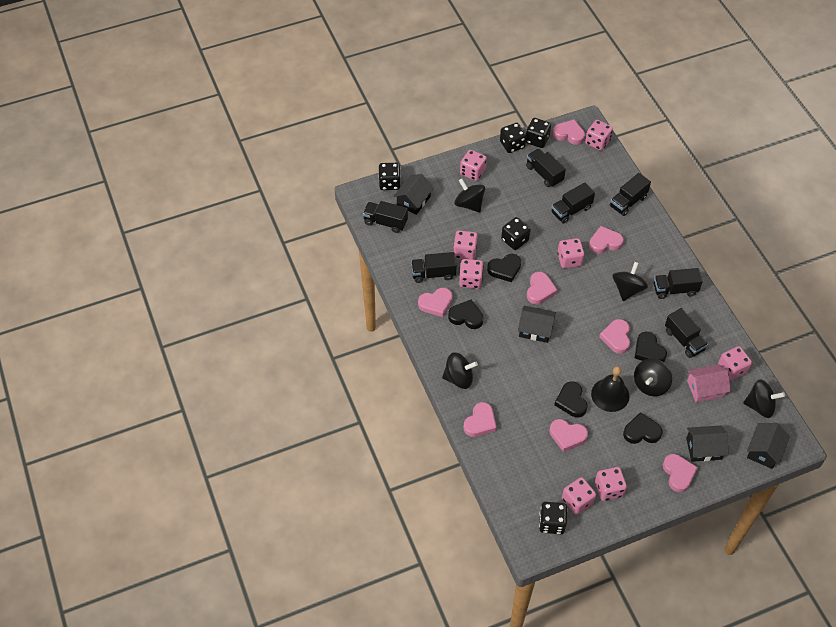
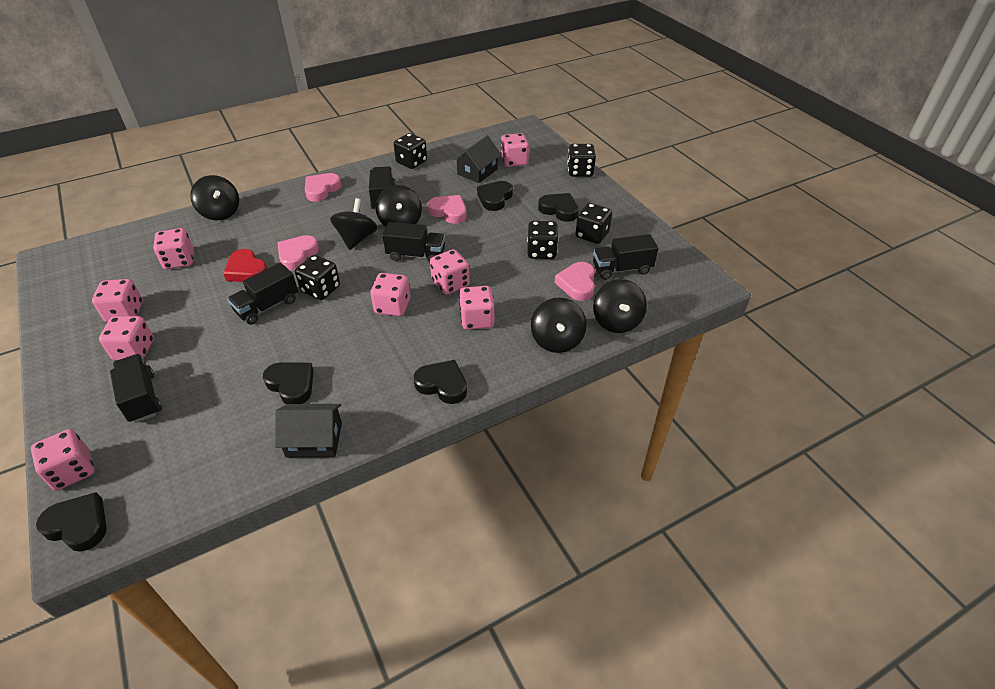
black bell: [591,366,629,412] = 1 -> none = 0
black house: [393,174,434,215] [518,306,556,343] [686,425,728,462] [747,423,790,469] = 4 -> [275,404,342,458] [453,136,502,183] = 2
black truck: [363,201,408,233] [411,252,457,283] [526,148,566,187] [551,182,595,224] [610,173,651,216] [654,268,703,299] [665,308,708,358] = 7 -> [110,354,162,423] [227,263,298,325] [369,166,396,210] [383,222,445,263] [593,234,659,280] = 5
pink heart: [418,288,453,317] [464,402,497,437] [527,272,557,304] [550,419,588,452] [553,120,585,145] [589,226,624,254] [599,319,630,354] [663,454,698,492] = 8 -> [278,235,319,271] [305,173,341,202] [427,195,467,224] [555,262,595,301] = 4
pink house: [687,364,731,403] = 1 -> none = 0
red heart: none = 0 -> [223,249,267,282] = 1

